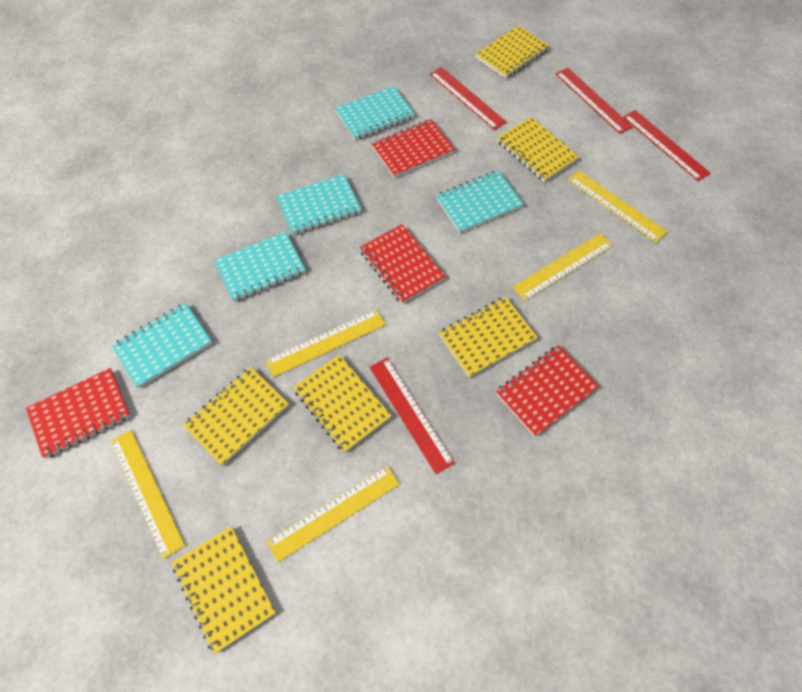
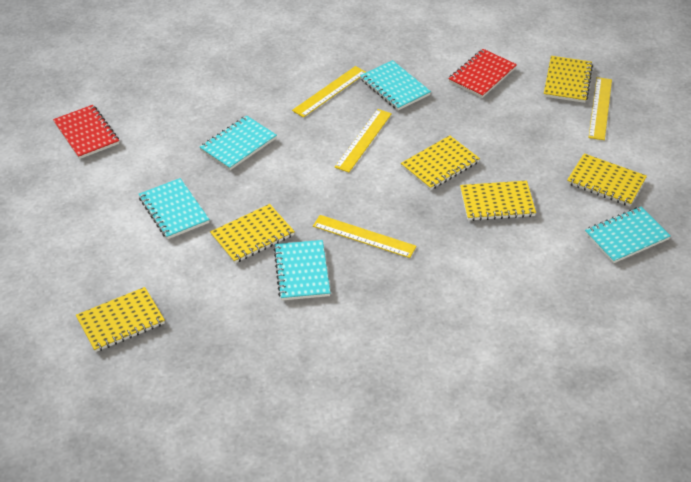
red notebook: [26,368,131,458] [360,224,446,304] [372,119,455,178] [496,345,598,437] = 4 -> [53,105,119,159] [448,49,517,98] = 2
red ruler: [370,358,454,474] [430,67,507,130] [556,68,633,134] [623,110,710,181] = 4 -> none = 0
yellow ruler: [111,430,185,559] [266,309,386,377] [267,466,400,562] [513,233,613,301] [568,170,667,243] = 5 -> [292,66,366,118] [313,215,416,258] [335,109,392,172] [588,77,612,140] = 4

